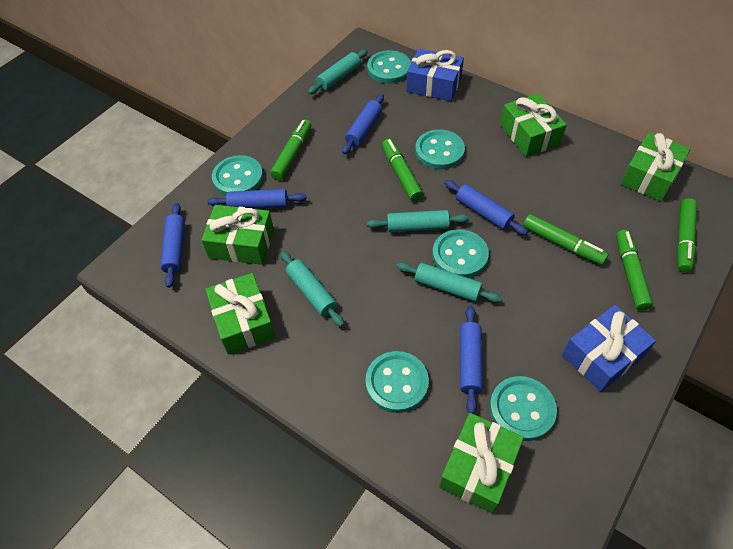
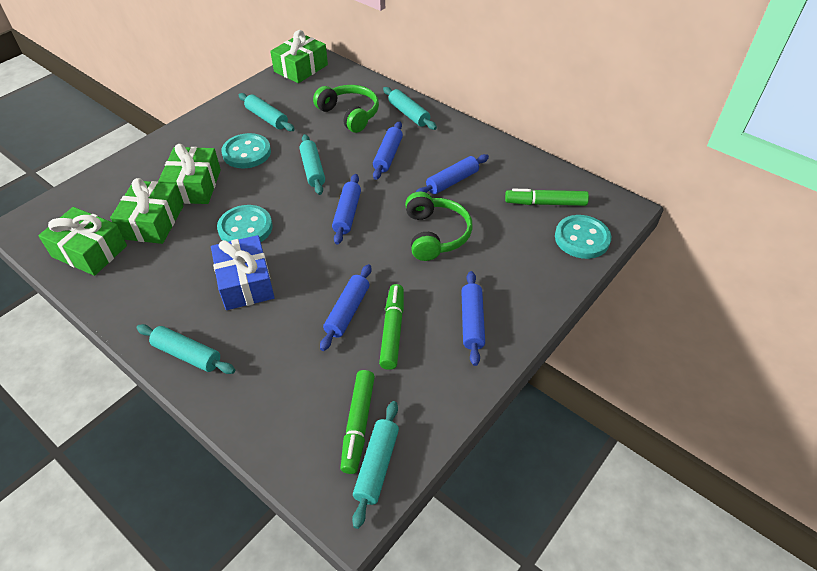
blue gift: [406,48,464,101] [562,305,656,392] = 2 -> [211,235,275,310] = 1
green gift: [201,205,274,265] [205,273,276,355] [439,413,524,514] [500,93,567,157] [620,132,691,202] = 5 -> [38,207,127,276] [110,178,183,244] [158,144,221,204] [270,30,328,83] = 4
green headphones: none = 0 -> [313,85,379,133] [405,192,473,261] = 2
green marker: [270,119,311,180] [382,139,423,201] [523,214,608,265] [616,230,653,311] [677,198,697,272] = 5 -> [341,370,375,474] [379,284,404,370] [505,189,589,206] = 3
turquoise button: [212,155,263,196] [365,351,429,413] [367,50,411,84] [415,129,465,169] [432,229,489,278] [490,376,557,441] = 6 -> [217,205,273,242] [222,133,271,168] [555,215,611,259] = 3
turquoise rolling pin: [280,251,344,327] [308,49,368,94] [367,210,469,232] [397,262,502,303] = 4 -> [136,324,235,374] [239,93,295,131] [299,134,325,195] [352,401,399,529] [383,87,437,130] = 5

